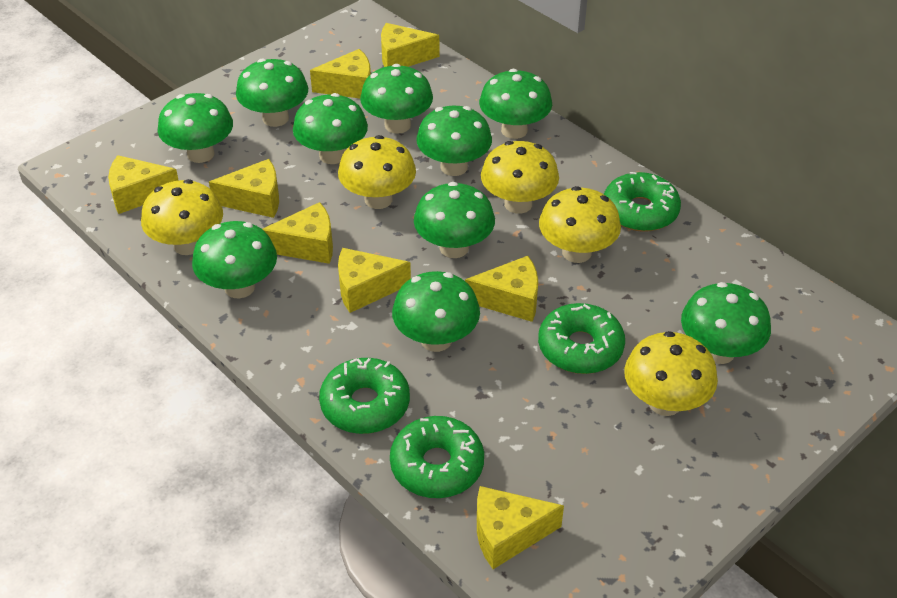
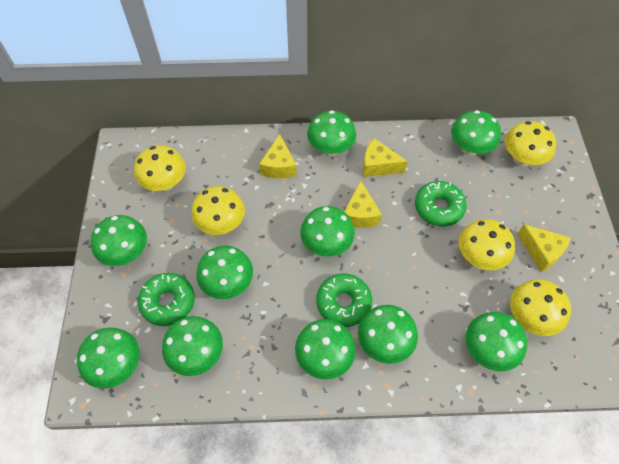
green donut: [319,358,410,434] [390,416,484,498] [538,303,625,374] [604,172,681,232] = 4 -> [138,273,195,326] [316,274,372,327] [415,181,467,226] = 3
yellow cheese: [108,155,179,214] [209,159,279,218] [263,202,333,264] [310,49,371,99] [338,248,411,313] [381,23,439,67] [465,256,538,322] [477,486,564,569] = 8 -> [259,134,297,178] [344,181,382,228] [363,138,408,177] [517,224,571,272] = 4

